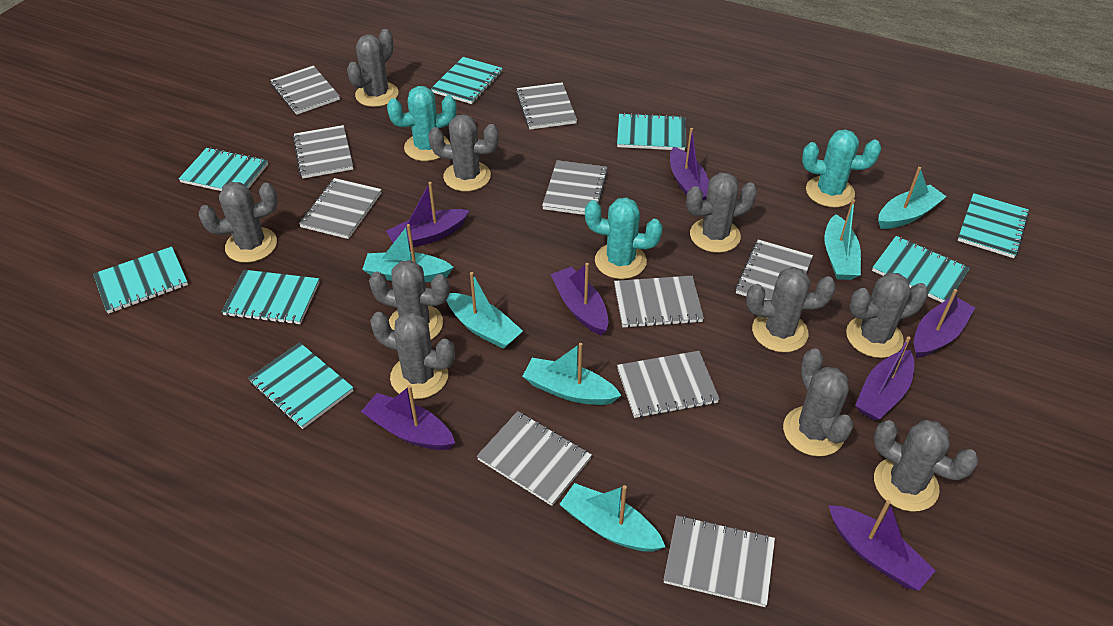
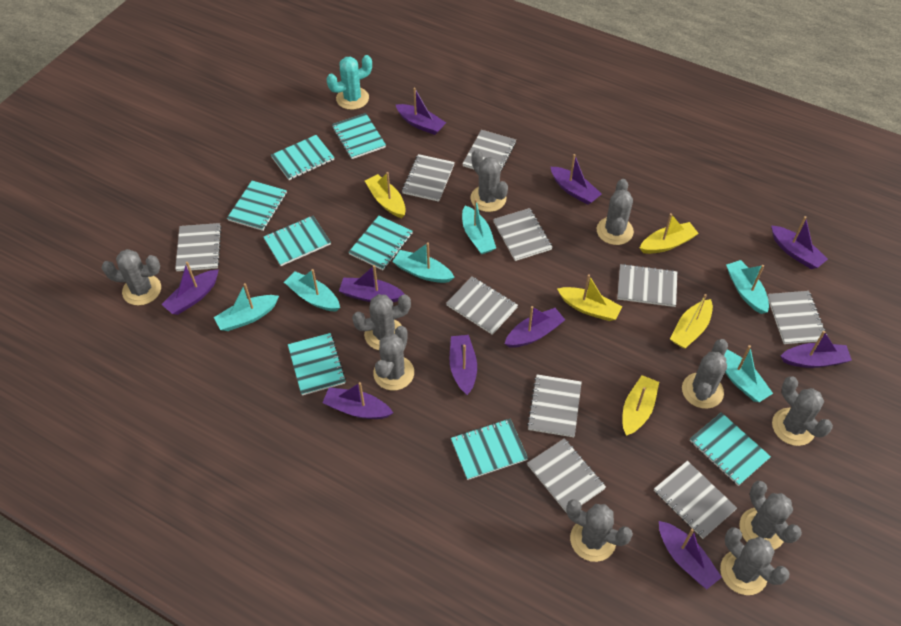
purple boat: [361,385,455,450] [386,182,470,248] [551,263,608,335] [670,128,709,200] [829,500,936,591] [855,336,914,420] [914,289,975,358] = 7 -> [161,262,219,315] [322,382,393,419] [339,265,404,302] [396,88,446,135] [450,335,477,395] [505,306,565,348] [551,154,602,205] [659,521,722,589] [771,216,828,269] [781,331,852,368] = 10
turquoise cactus: [387,86,457,161] [585,197,663,279] [802,129,881,207] = 3 -> [326,55,372,110] = 1
yellow boat: none = 0 -> [365,172,406,218] [557,274,622,321] [623,375,659,436] [640,213,699,254] [670,294,713,349] = 5

